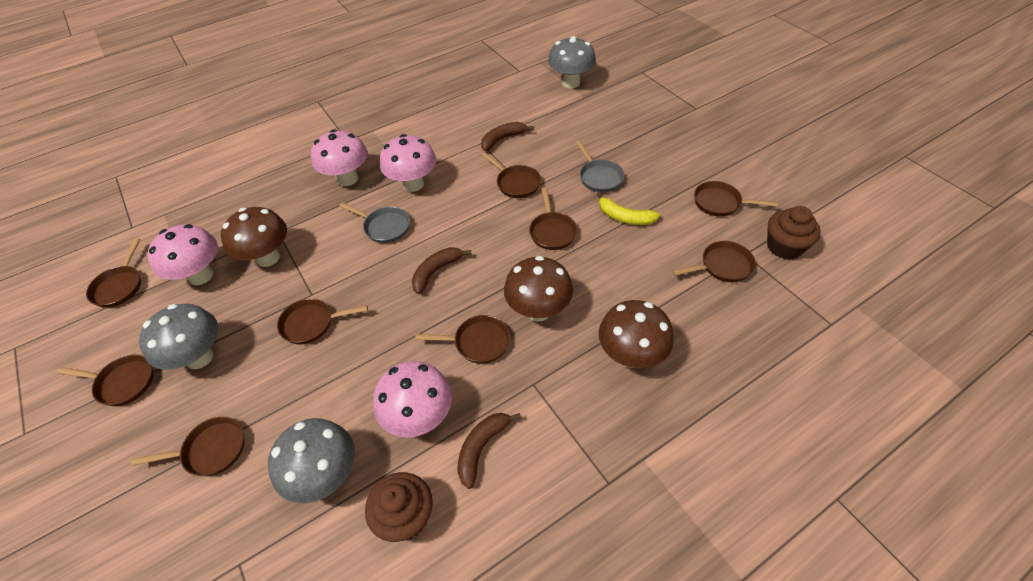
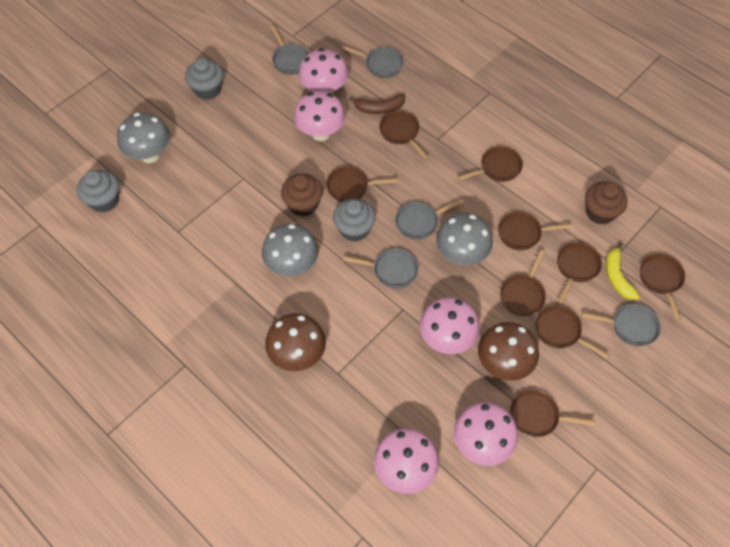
brown banana: [412,247,471,294] [457,413,521,489] [481,122,534,151] = 3 -> [349,94,405,114] = 1
brown mushroom: [221,207,287,267] [504,256,573,322] [599,300,674,368] = 3 -> [265,313,326,371] [478,322,539,381] = 2
grey cupcake: none = 0 -> [77,170,119,212] [185,58,223,100] [333,198,376,242] = 3
grey pan: [339,203,410,243] [575,140,624,192] = 2 -> [270,26,309,75] [342,45,404,78] [343,248,419,289] [395,199,464,240] [581,304,661,346] = 5
pink mushroom: [147,224,218,285] [311,129,367,186] [373,361,452,437] [380,134,436,192] = 4 -> [294,91,345,141] [299,48,348,94] [374,428,439,494] [420,297,480,354] [454,402,518,466] = 5

